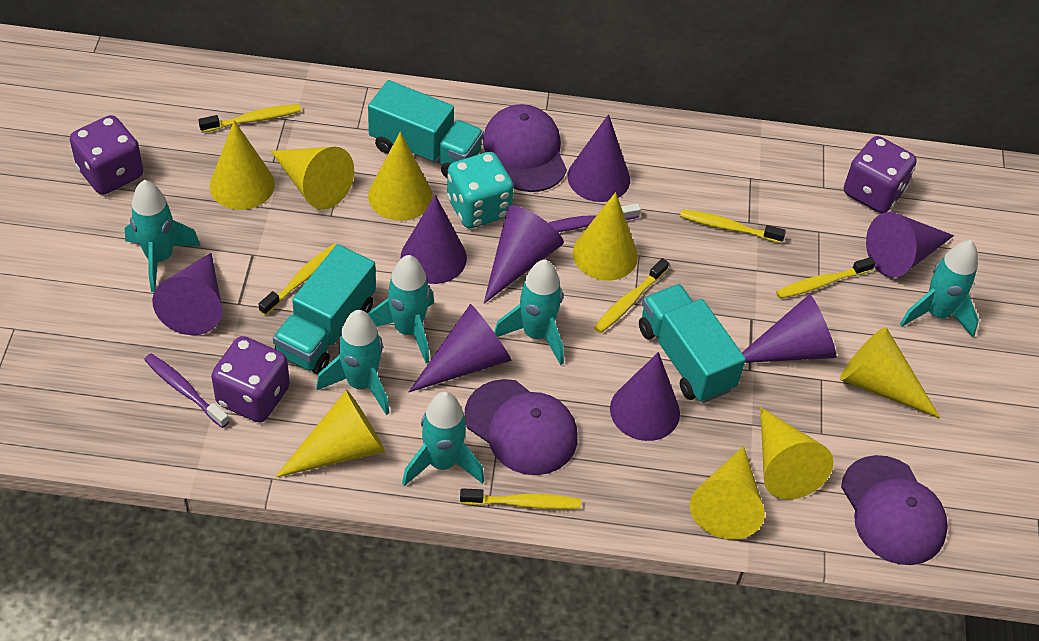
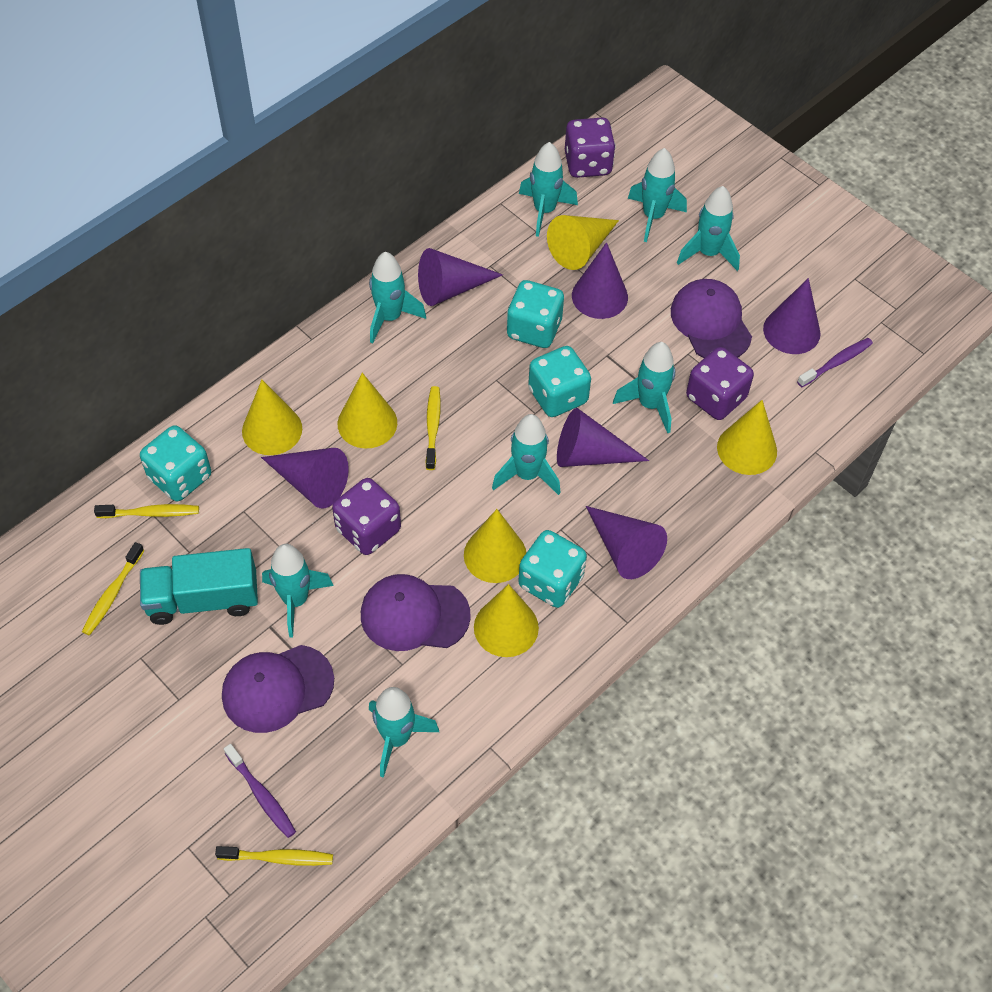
purple cone: [152,253,222,335] [401,195,467,284] [409,304,512,392] [484,206,564,303] [567,114,630,202] [610,352,680,441] [742,294,836,363] [866,212,954,278] = 8 -> [261,448,349,508] [418,248,503,306] [557,408,649,467] [572,242,628,319] [586,506,667,579] [763,278,821,354] = 6
turquoise dice: [447,152,514,228] = 1 -> [140,425,211,501] [506,280,564,348] [518,530,587,608] [528,346,591,417] = 4
turquoise rocket: [125,180,201,292] [316,310,389,415] [368,255,434,363] [402,391,484,486] [494,260,564,365] [900,240,979,337] = 6 -> [262,544,334,637] [369,252,426,344] [369,687,439,778] [492,414,561,495] [519,142,578,237] [613,342,675,434] [628,148,687,242] [677,186,740,271] = 8
turquoise truck: [273,244,376,374] [368,80,484,178] [639,284,746,403] = 3 -> [140,548,258,625] = 1
yellow cone: [209,120,275,210] [271,147,354,210] [275,390,385,478] [368,132,433,221] [573,192,638,281] [690,446,765,540] [760,407,834,500] [840,327,941,418] = 8 -> [242,380,302,455] [338,373,397,448] [464,509,526,583] [474,584,539,657] [547,215,619,270] [717,400,777,475] = 6
yellow toothbrush: [198,104,301,133] [259,244,337,316] [460,488,581,509] [594,258,669,333] [680,209,786,243] [776,257,875,299] = 6 -> [82,542,144,636] [94,504,199,518] [215,846,333,866] [426,386,441,470] = 4

